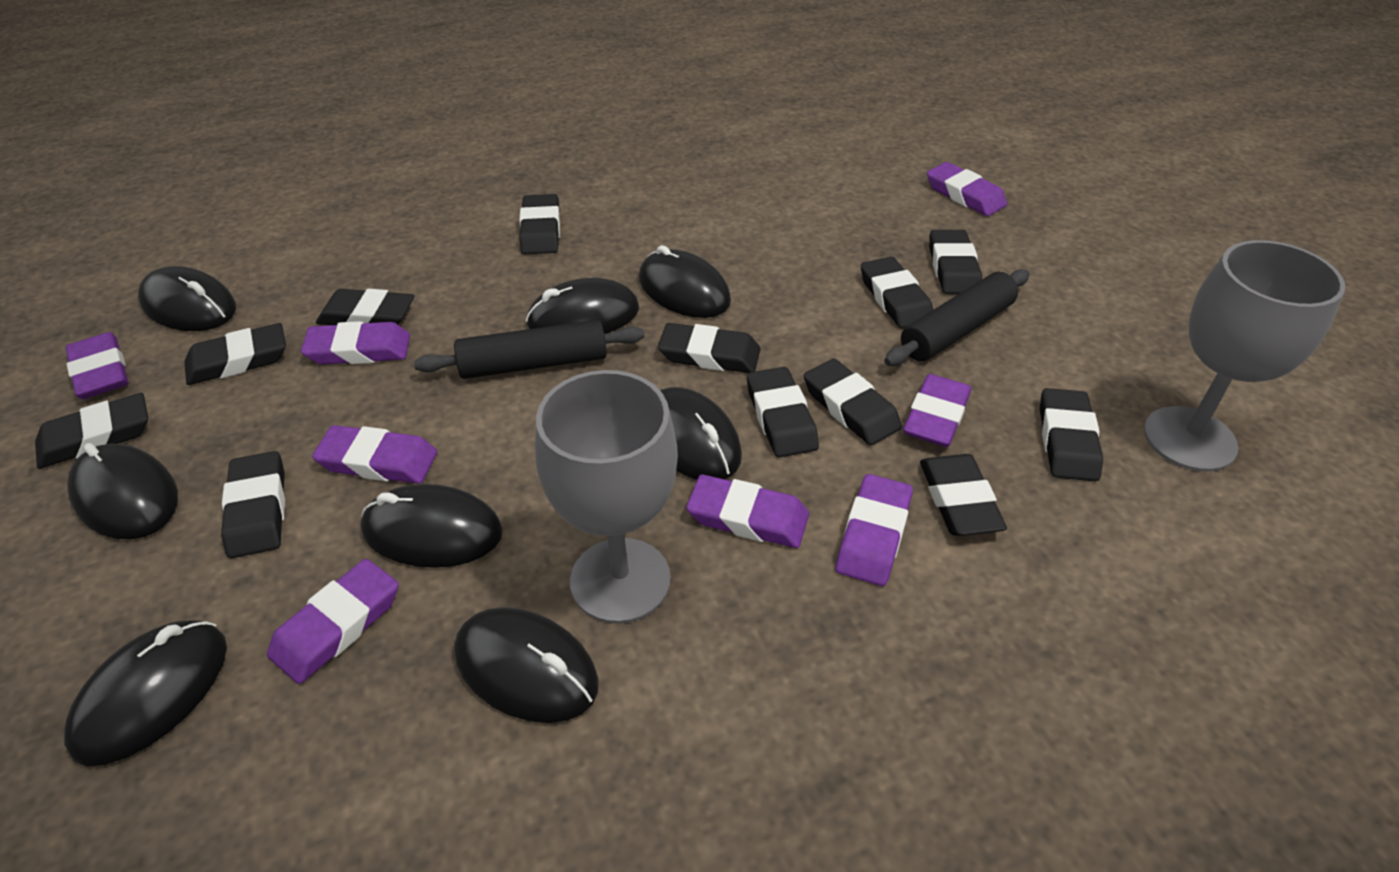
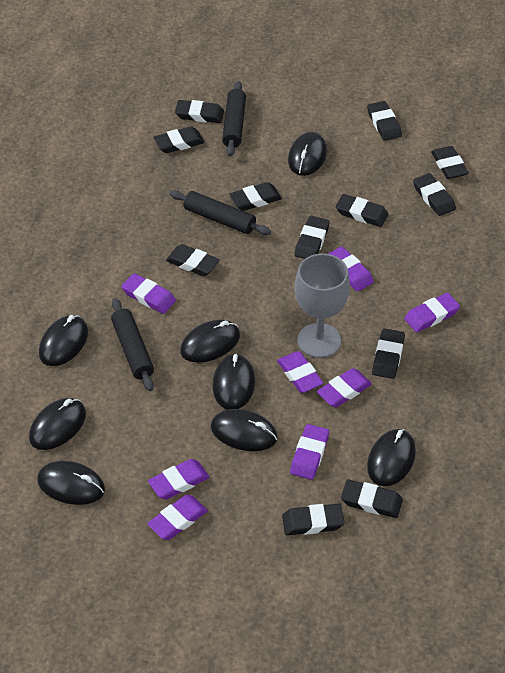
black rolling pin: [414,320,645,379] [884,269,1030,366] = 2 -> [111,298,154,391] [170,190,271,235] [222,81,246,156] = 3
grey goblet: [535,370,678,624] [1144,240,1345,472] = 2 -> [295,253,350,358] = 1

